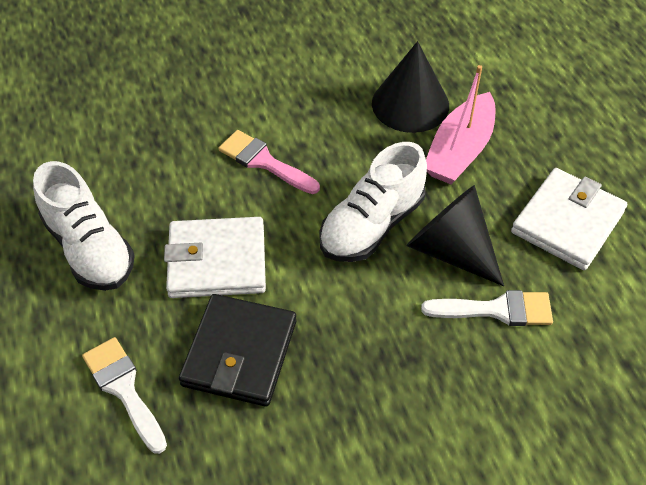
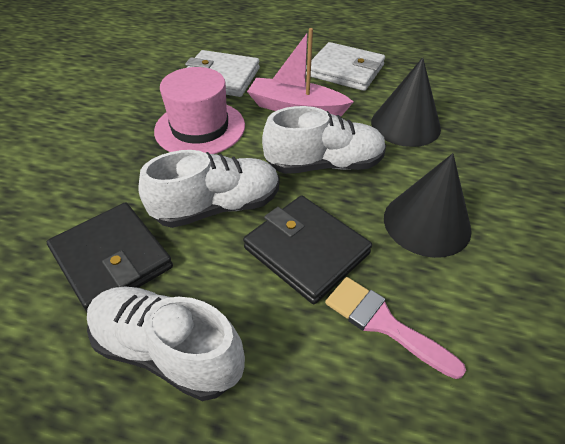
black wallet: [179,294,296,407] = 1 -> [47,203,173,312] [243,196,372,304] = 2
pink hat: none = 0 -> [154,67,245,154] = 1
white brush: [82,337,167,454] [421,290,553,326] = 2 -> none = 0
white shoe: [33,161,135,291] [319,142,427,262] = 2 -> [87,286,245,401] [138,150,279,228] [262,106,386,174] = 3

